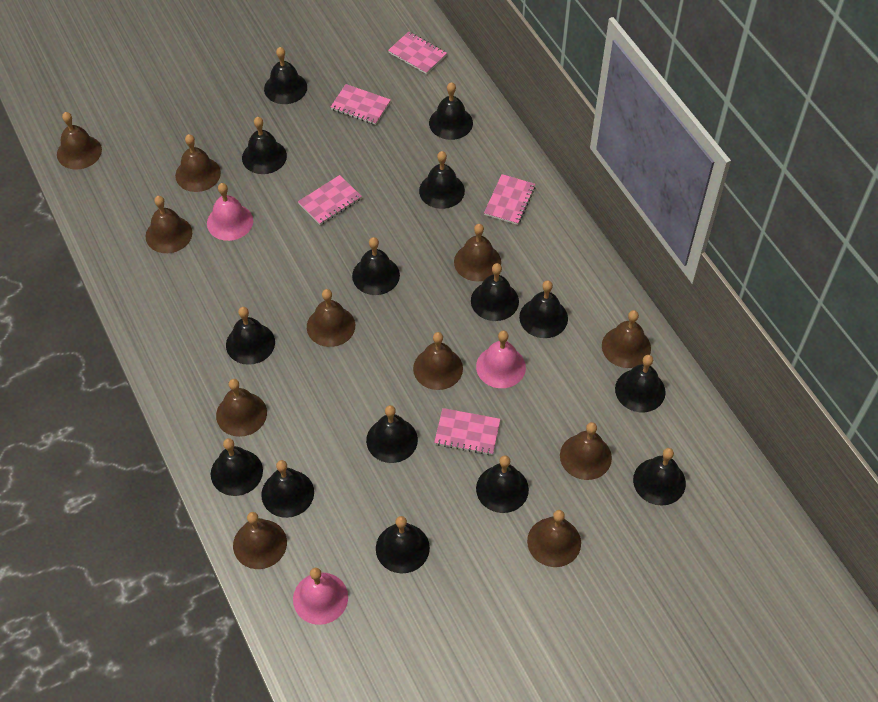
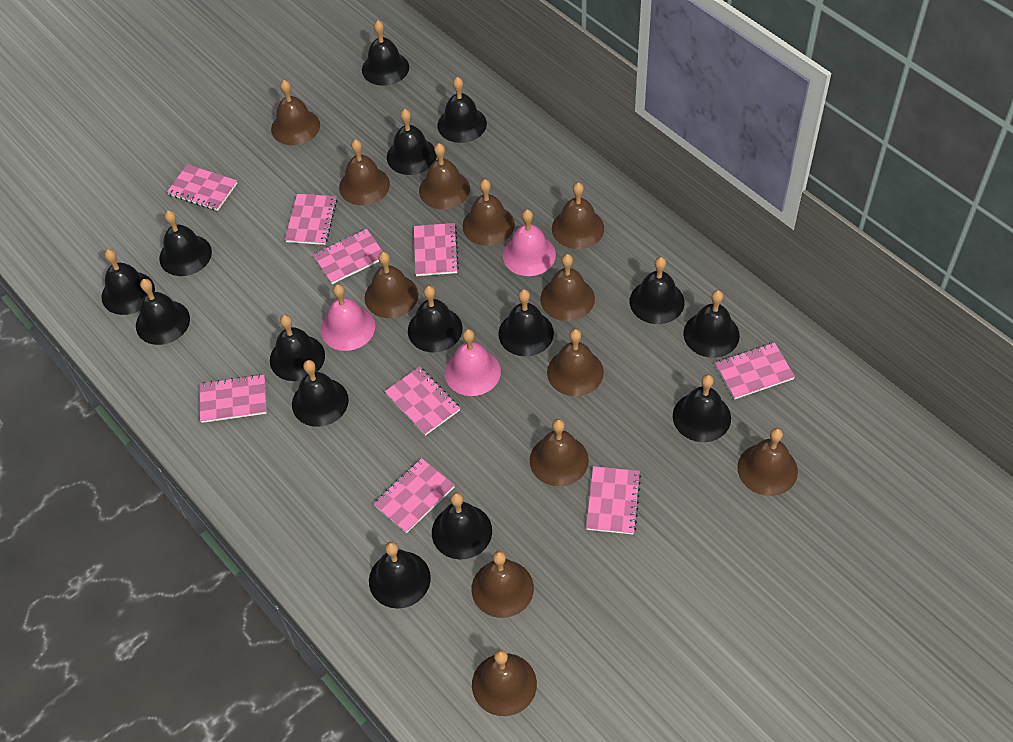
brown bell: [57,112,102,170] [146,196,192,253] [175,134,221,192] [216,379,267,437] [233,512,287,569] [307,289,355,347] [413,332,463,390] [454,224,501,282] [527,510,581,567] [560,422,612,480] [602,310,651,368] = 11 -> [271,80,320,145] [339,139,390,205] [365,252,419,318] [419,143,470,210] [463,179,515,246] [472,551,534,618] [472,650,537,716] [530,419,589,486] [540,254,595,321] [547,329,604,396] [552,182,604,249] [737,428,798,496] = 12
pink notebook: [298,175,362,225] [331,84,391,125] [388,32,447,74] [434,408,500,455] [484,174,535,225] = 5 -> [167,164,237,211] [199,374,267,423] [285,194,337,245] [313,229,383,284] [373,458,455,533] [384,367,460,436] [414,223,459,276] [586,466,641,534] [715,342,795,400] = 9

